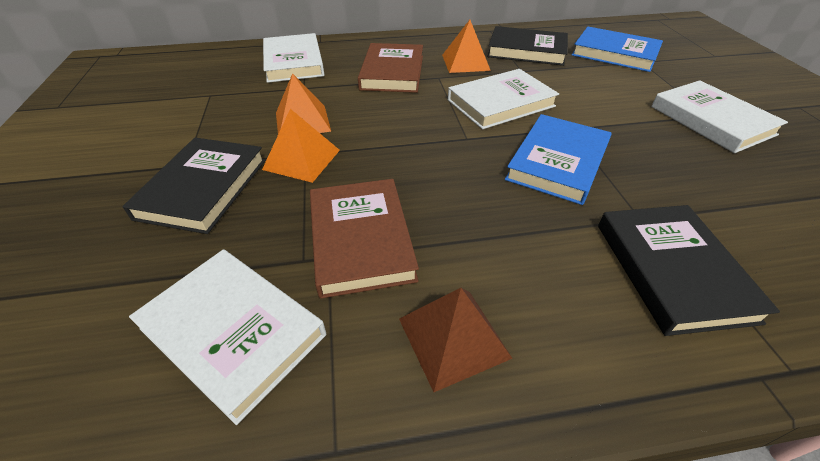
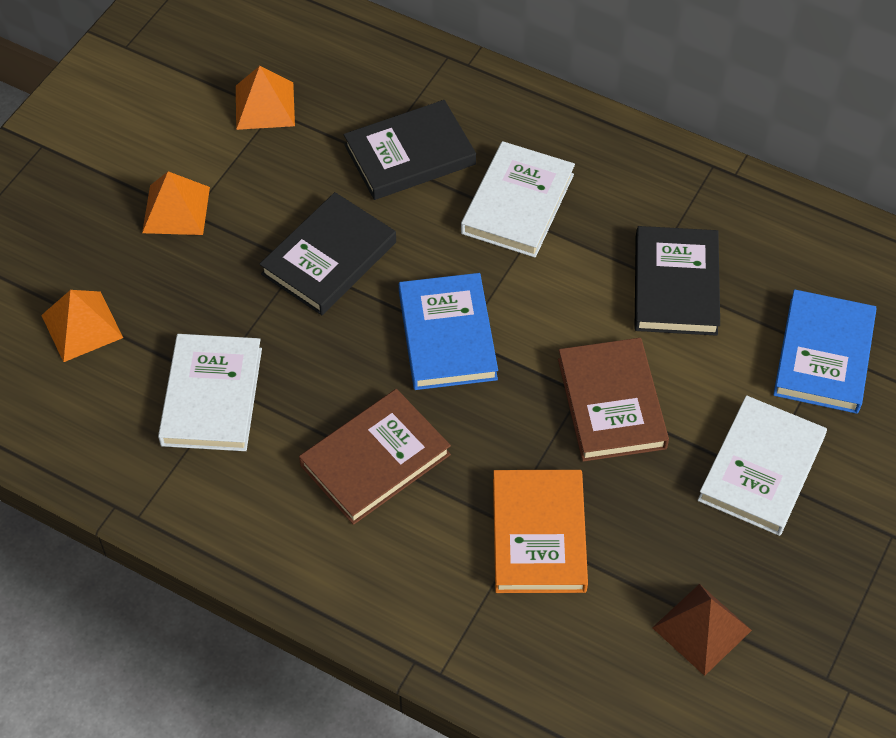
orange book: none = 0 -> [493,470,588,593] = 1
white book: [129,249,326,425] [263,33,325,83] [448,69,559,129] [651,80,788,153] = 4 -> [158,334,262,451] [461,141,575,258] [698,395,827,536] = 3

